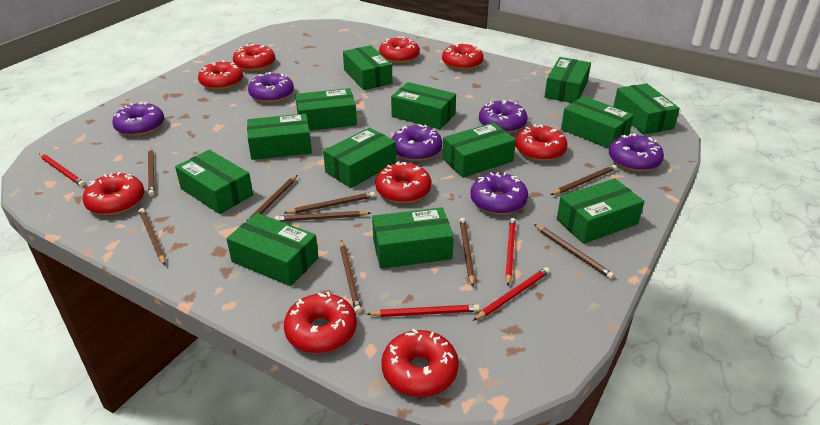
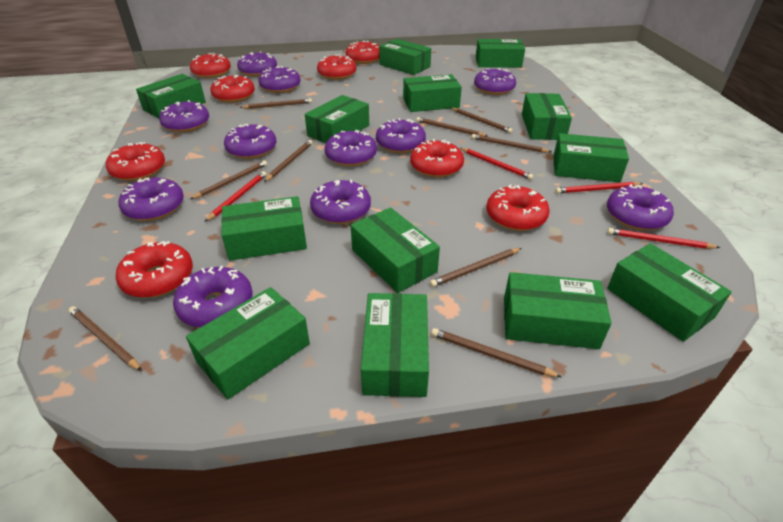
purple donut: [112,101,164,136] [248,72,294,103] [392,124,442,161] [470,172,528,215] [479,100,528,133] [609,133,664,172] = 6 -> [118,177,184,221] [159,100,209,132] [173,266,253,328] [224,124,276,159] [237,51,277,76] [258,66,301,93] [310,180,371,224] [325,130,377,166] [376,118,426,153] [474,68,516,95] [607,184,674,231] = 11
red donut: [82,172,144,215] [198,60,243,90] [233,44,275,71] [284,292,357,353] [375,161,431,203] [379,36,420,63] [381,329,459,397] [442,43,484,70] [515,124,568,161] = 9 -> [106,142,165,181] [115,241,193,298] [190,53,231,78] [210,75,255,103] [317,54,357,80] [346,41,380,64] [410,139,464,178] [486,185,550,231] = 8

